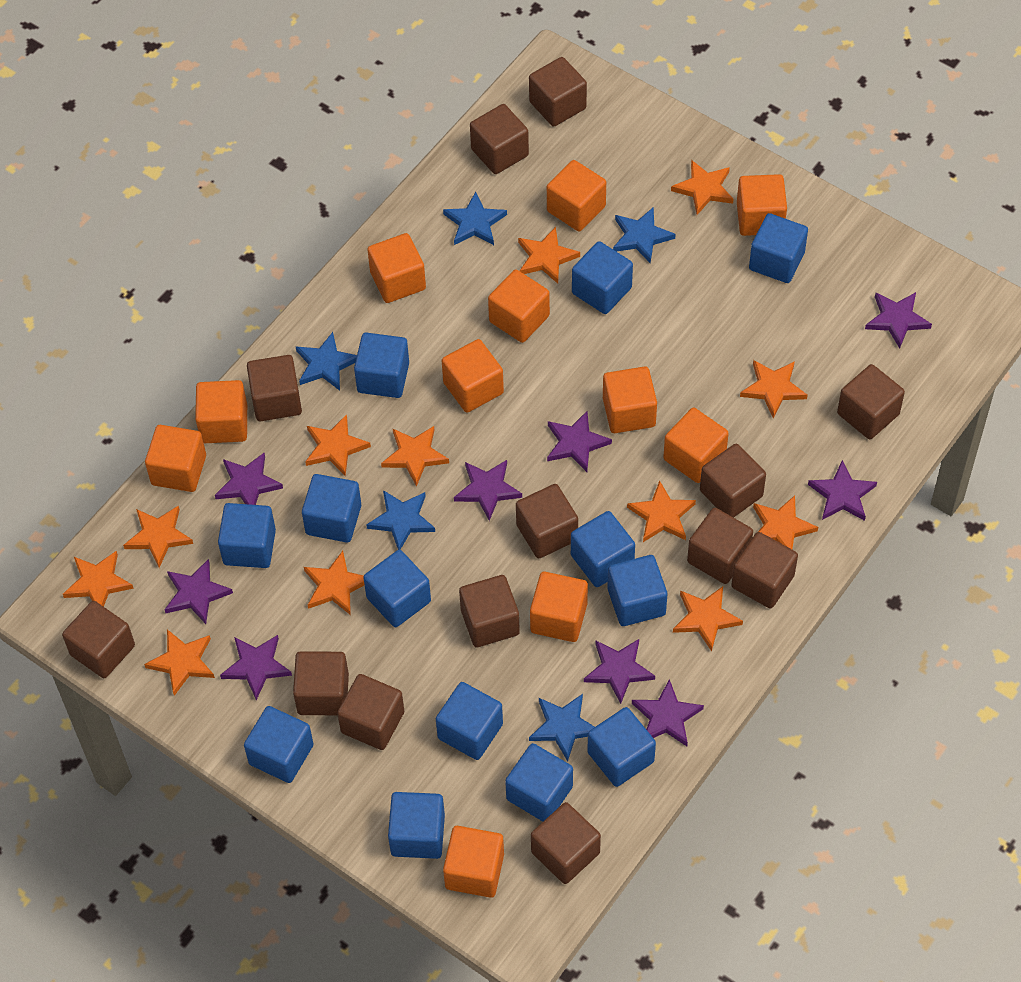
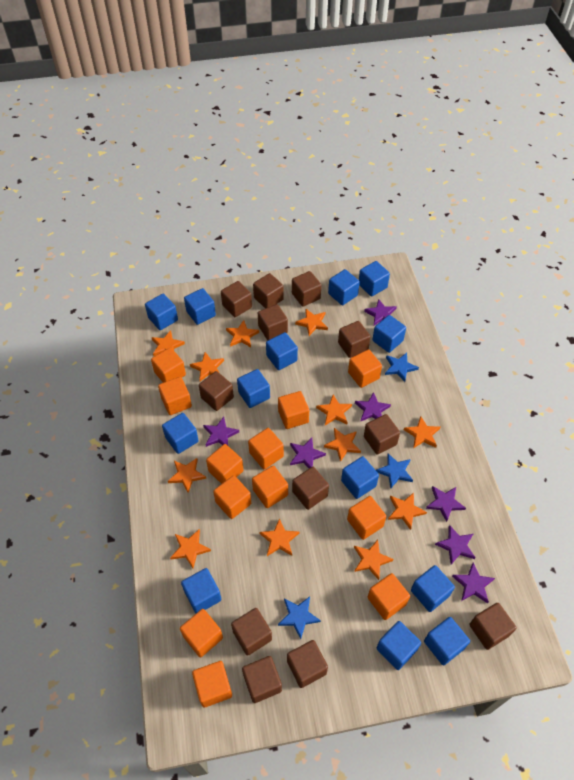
blue star: [296,332,357,391] [366,490,435,550] [443,192,507,245] [529,694,594,761] [613,207,676,264] = 5 -> [278,597,321,639] [376,453,413,488] [385,353,419,382] = 3
brown cube: [62,601,135,678] [247,355,302,421] [293,651,349,715] [337,674,404,750] [459,575,520,647] [470,104,529,174] [516,484,578,558] [529,57,587,127] [531,802,601,884] [687,508,753,584] [700,444,766,518] [731,532,798,608] [837,364,905,439] = 13 -> [199,371,234,411] [221,281,252,317] [231,608,272,656] [242,656,282,703] [253,273,284,309] [258,304,288,340] [287,640,328,688] [292,271,321,307] [292,467,329,510] [338,321,371,358] [364,414,400,455] [469,603,516,650] = 12
orange cube: [145,425,206,492] [195,380,247,443] [367,233,426,303] [442,339,504,413] [443,826,504,898] [488,270,550,343] [530,572,588,642] [547,160,606,231] [603,366,657,433] [663,408,729,483] [737,174,787,236] = 11 -> [151,348,186,383] [158,377,192,415] [180,609,223,657] [192,661,232,708] [206,444,243,484] [213,475,251,519] [248,428,284,469] [252,465,288,508] [278,391,309,429] [347,496,386,540] [348,349,382,388] [368,573,410,620] = 12
purple star: [164,559,233,624] [215,453,283,505] [220,635,292,700] [454,460,522,521] [547,411,612,472] [584,639,655,704] [632,679,704,746] [808,460,877,521] [865,292,932,349] = 9 -> [203,417,239,447] [290,438,326,468] [355,392,391,422] [364,299,397,325] [426,486,466,522] [435,525,476,564] [452,562,495,603] = 7

